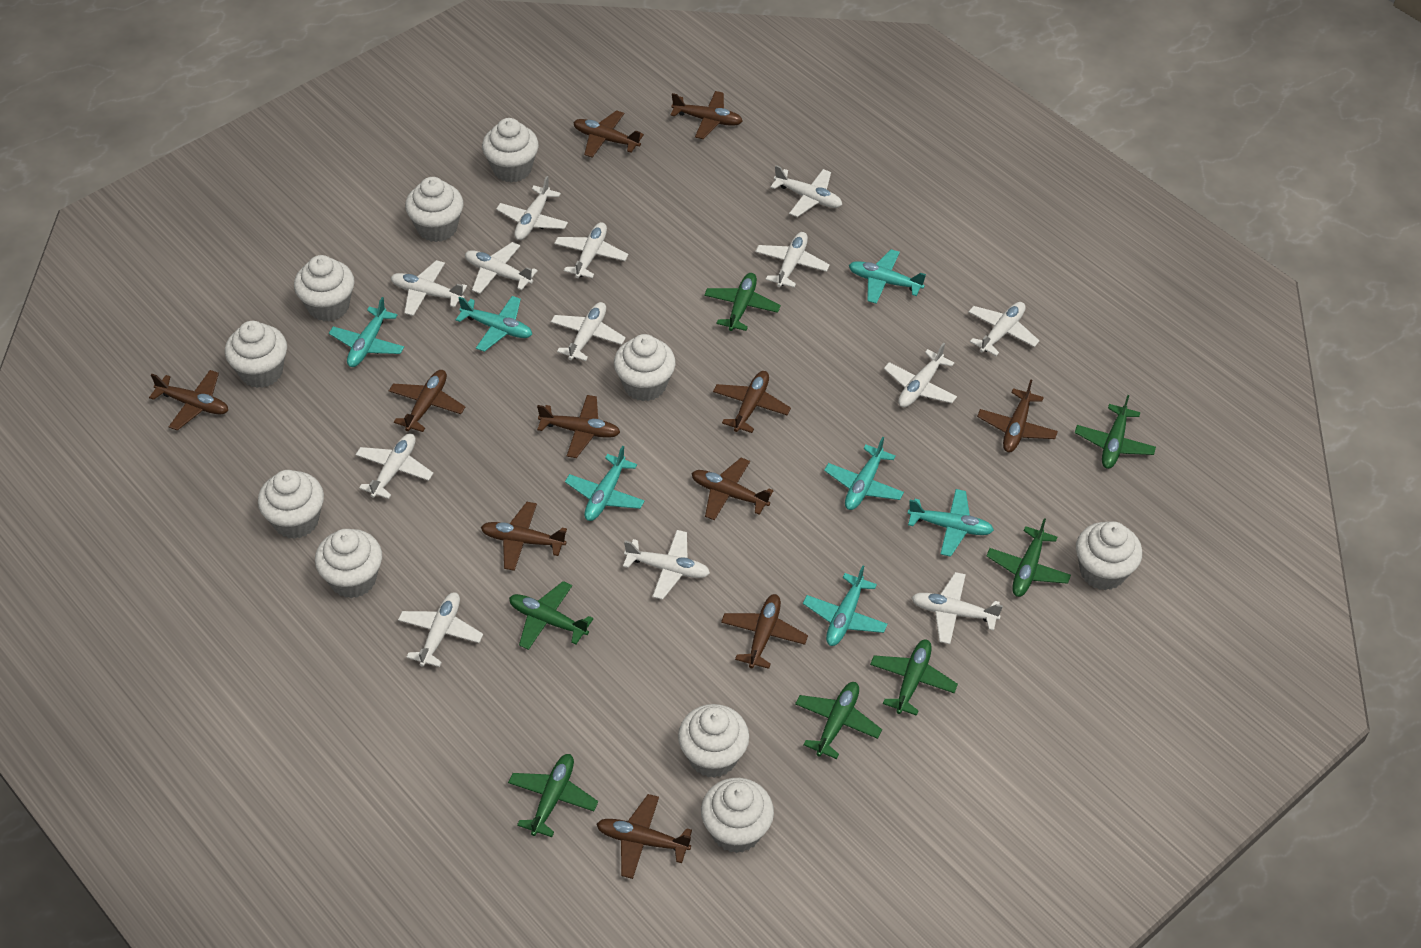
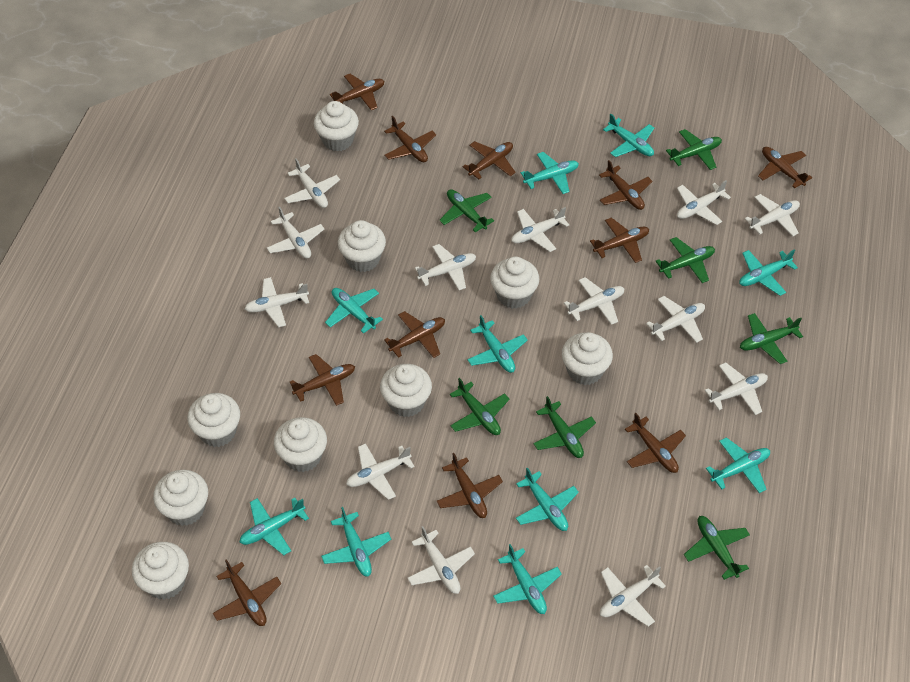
turquoise plane: [329,297,404,367] [456,296,532,352] [565,446,645,521] [803,565,888,646] [824,437,904,510] [849,249,926,304] [907,489,994,557] = 7 -> [239,498,309,555] [321,507,391,577] [325,288,383,334] [467,315,528,373] [493,544,562,614] [516,467,579,531] [521,152,579,194] [603,114,654,157] [706,437,770,493] [739,250,798,296] = 10
white cupcake: [225,321,287,388] [258,470,324,539] [294,255,354,322] [315,529,382,598] [405,177,463,242] [482,118,539,182] [614,334,676,401] [678,704,749,778] [701,778,774,853] [1076,521,1142,591] = 10 -> [132,542,189,600] [153,470,208,526] [187,393,240,447] [274,417,327,472] [314,101,359,152] [338,220,386,272] [380,364,432,417] [490,256,539,309] [562,332,613,385] = 9

